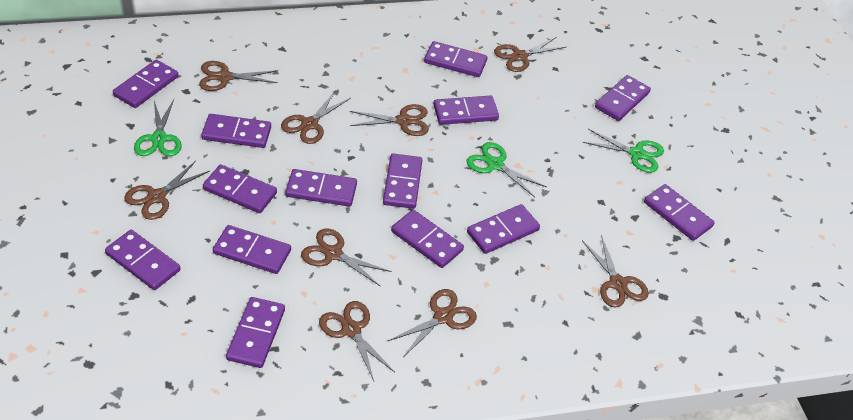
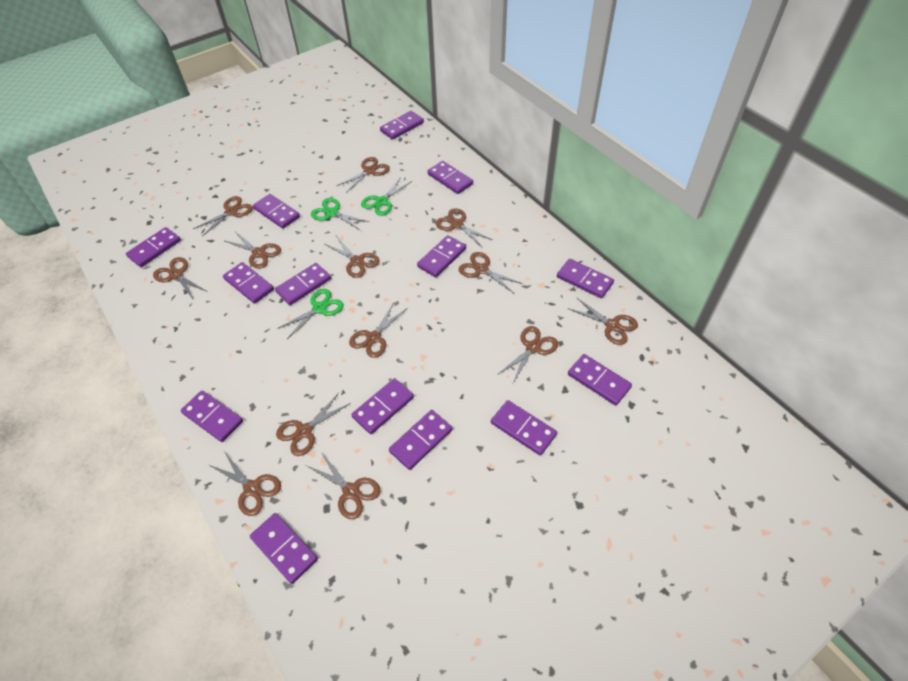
brown scissors: [124,161,209,220] [199,61,278,91] [281,91,351,144] [301,228,392,286] [319,301,395,381] [350,104,429,136] [388,289,477,357] [494,37,566,72] [582,235,649,308] = 9 -> [153,257,208,299] [193,196,253,236] [209,451,281,516] [223,232,281,269] [276,393,351,456] [306,452,381,519] [325,236,380,278] [337,157,390,193] [349,302,406,358] [435,208,493,248] [459,252,523,293] [498,326,558,385] [567,297,638,345] = 13

